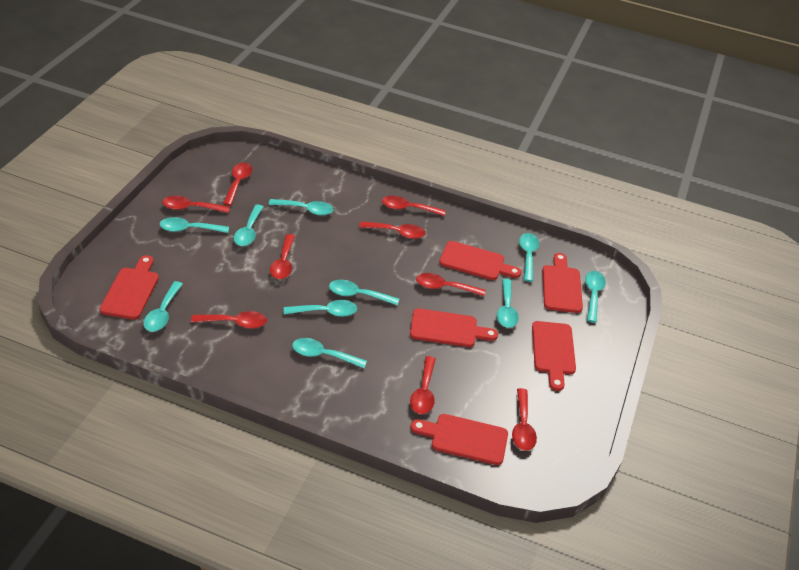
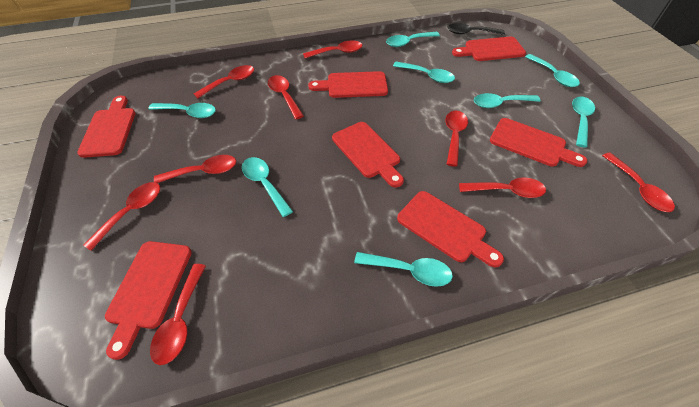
black spoon: none = 0 -> [447,23,505,35] = 1
red cutting board: [100,255,159,320] [410,308,498,347] [411,414,508,465] [439,241,521,280] [532,321,576,391] [542,253,583,313] = 6 -> [77,96,135,158] [105,241,192,360] [308,71,388,98] [332,122,404,187] [397,191,504,267] [452,37,526,61] [490,118,587,167] = 7
turquoise spoon: [143,281,183,332] [159,217,229,233] [234,205,263,246] [268,199,334,216] [284,300,357,317] [292,338,367,368] [329,280,399,305] [497,279,519,328] [519,233,539,282] [585,271,606,323] = 10 -> [148,103,216,118] [242,157,293,217] [354,252,453,287] [386,32,440,47] [393,61,455,83] [474,93,541,108] [525,54,580,87] [572,96,595,148] = 8

